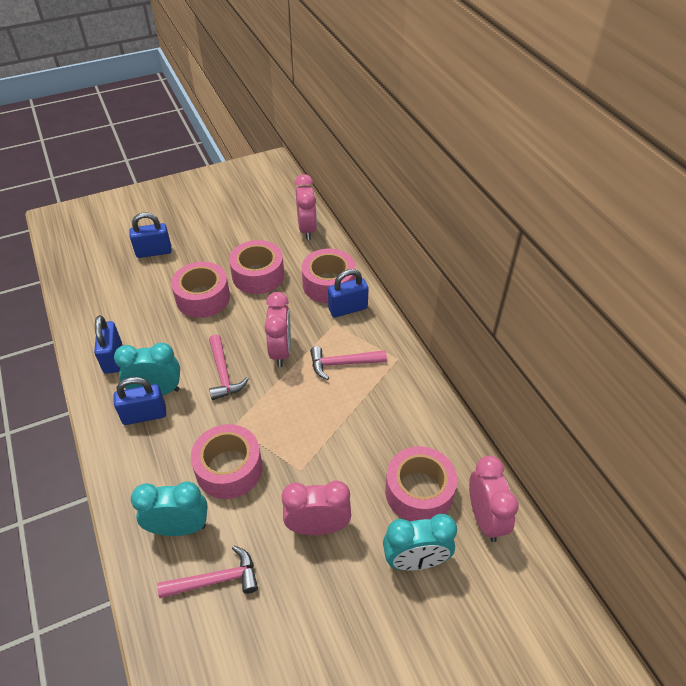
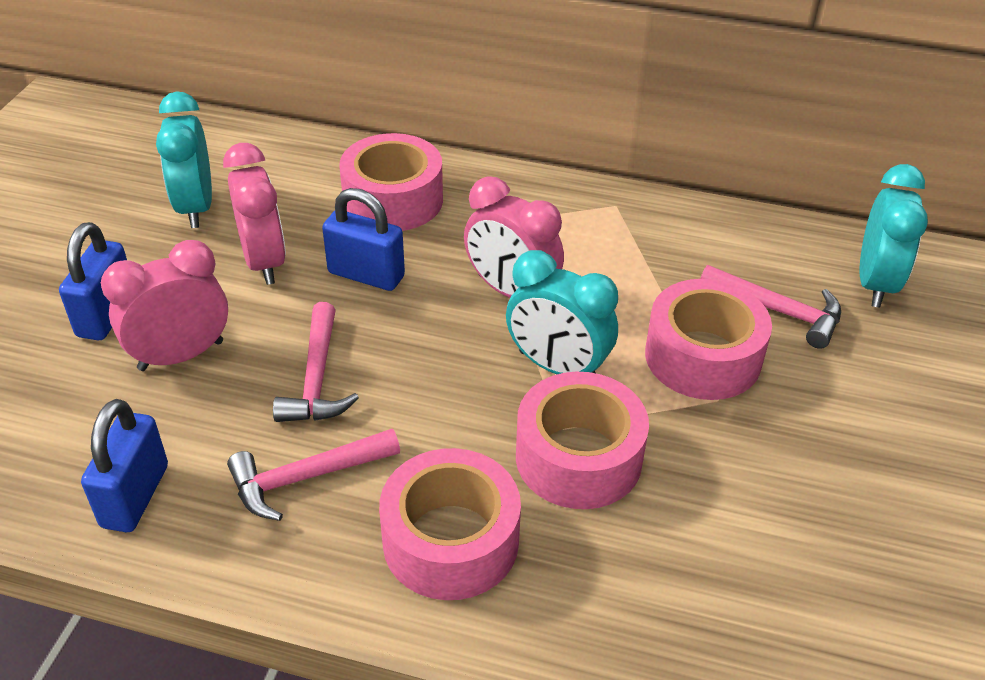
blue padlock: [94,315,122,374] [113,377,166,425] [129,212,172,258] [328,269,369,317] = 4 -> [59,222,127,340] [81,399,168,532] [322,188,405,291] = 3
pink clock: [264,292,291,367] [282,481,351,535] [294,174,317,240] [469,456,519,542] = 4 -> [101,240,228,371] [223,143,286,285] [464,176,564,298] = 3
pink tape: [171,262,230,318] [191,424,262,499] [229,240,284,294] [302,249,356,303] [385,446,457,522] = 5 -> [339,133,443,231] [379,448,521,600] [516,372,649,509] [645,279,772,400] = 4

